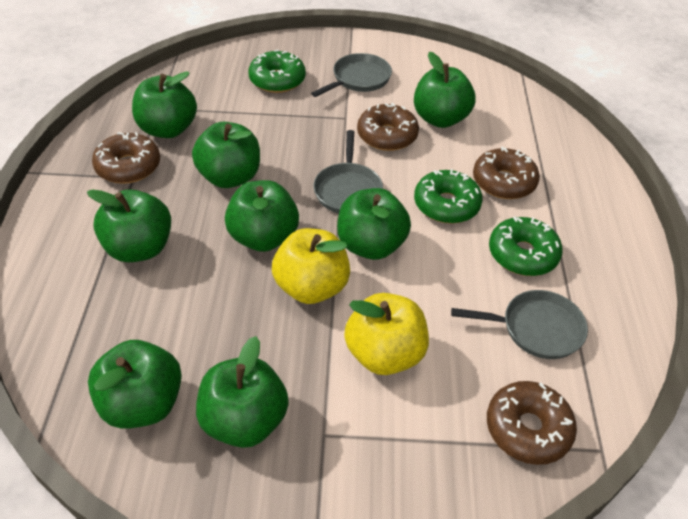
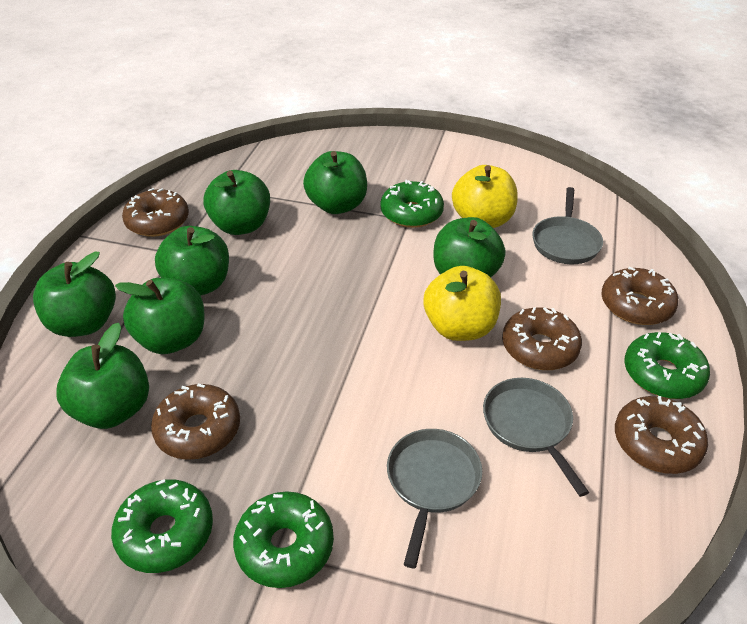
brown donut: [92,132,160,184] [357,103,419,151] [473,147,540,199] [487,381,577,465] = 4 -> [122,188,189,237] [151,384,240,460] [502,307,582,370] [602,267,679,325] [615,396,708,474] = 5
green apple: [87,189,171,262] [88,340,182,429] [132,71,197,138] [192,122,260,188] [196,336,289,448] [225,180,299,252] [337,188,411,260] [414,52,476,128] = 8 -> [33,251,116,337] [56,323,149,429] [115,278,204,354] [155,226,229,295] [203,170,270,235] [303,151,367,214] [433,217,506,277] = 7
green donut: [248,49,306,93] [414,169,483,224] [489,216,563,276] = 3 -> [111,479,213,573] [233,491,334,588] [380,180,444,228] [624,332,710,399] = 4

